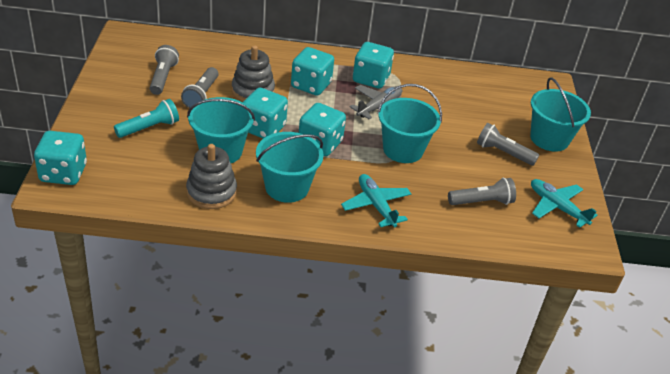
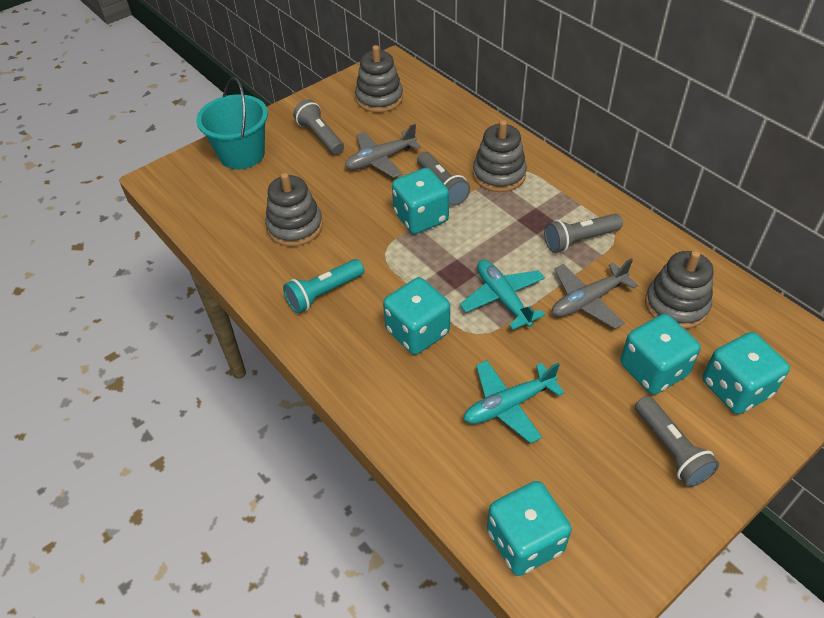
grey plane: [350,85,403,119] = 1 -> [345,124,421,178] [552,259,638,329] = 2
grey stacking toy: [186,144,237,209] [232,45,275,102] = 2 -> [265,173,323,247] [355,45,403,113] [473,120,527,192] [645,250,713,329] = 4
turquoise bucket: [187,97,255,163] [256,132,324,203] [378,84,442,163] [530,77,591,152] = 4 -> [196,77,268,169] = 1

